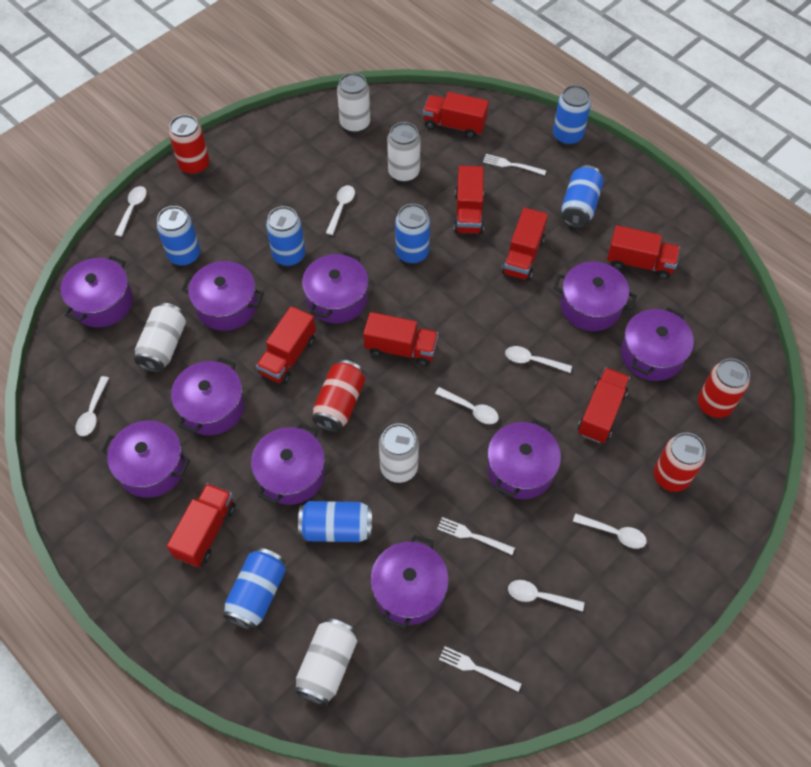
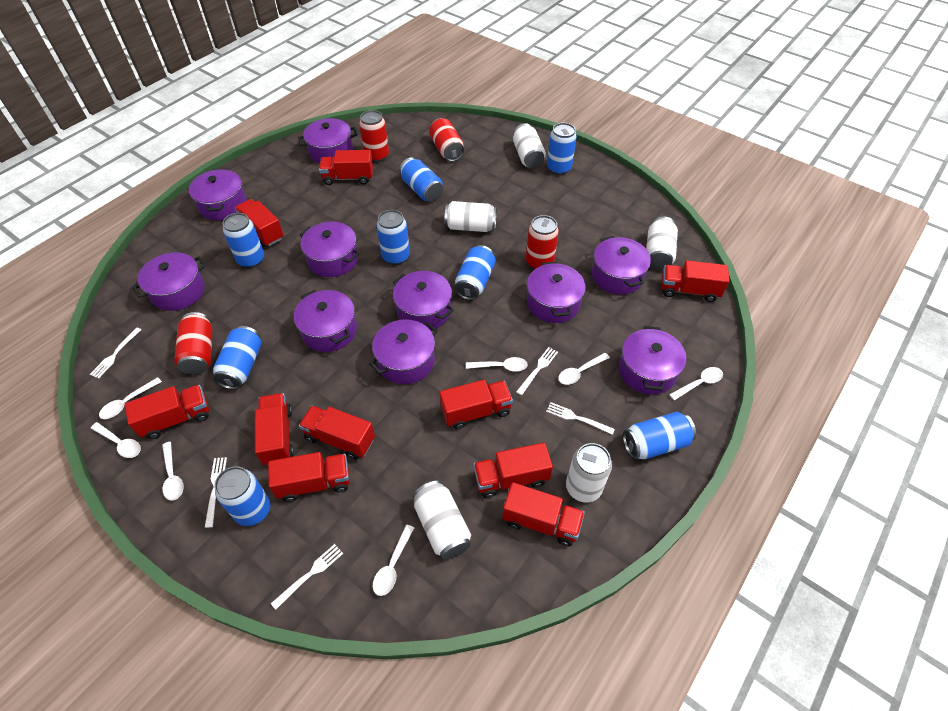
blue can: [157,206,200,266] [223,548,286,630] [266,206,305,267] [298,501,372,542] [395,204,430,264] [553,85,591,146] [561,165,604,228] = 7 -> [212,326,262,389] [214,466,270,526] [223,213,264,268] [377,210,410,265] [399,157,443,201] [454,245,496,300] [547,123,577,175] [623,412,696,459] = 8
red truck: [167,483,236,567] [256,306,316,385] [363,312,439,366] [423,92,489,139] [454,166,484,234] [502,207,548,281] [578,367,630,443] [607,225,680,280] = 8 -> [124,385,209,439] [235,199,284,247] [255,393,294,465] [268,452,350,502] [299,406,375,460] [319,150,373,185] [439,380,513,429] [473,443,553,498] [502,482,585,546] [662,260,729,302] = 10
white fork: [437,517,515,555] [439,646,522,692] [483,154,546,175] = 3 -> [90,328,141,379] [205,457,227,528] [271,544,343,610] [516,347,558,395] [546,402,615,435] = 5

